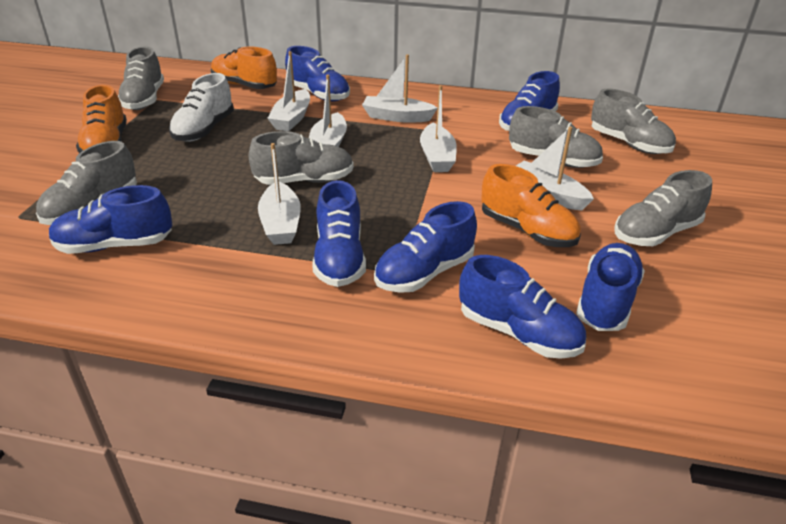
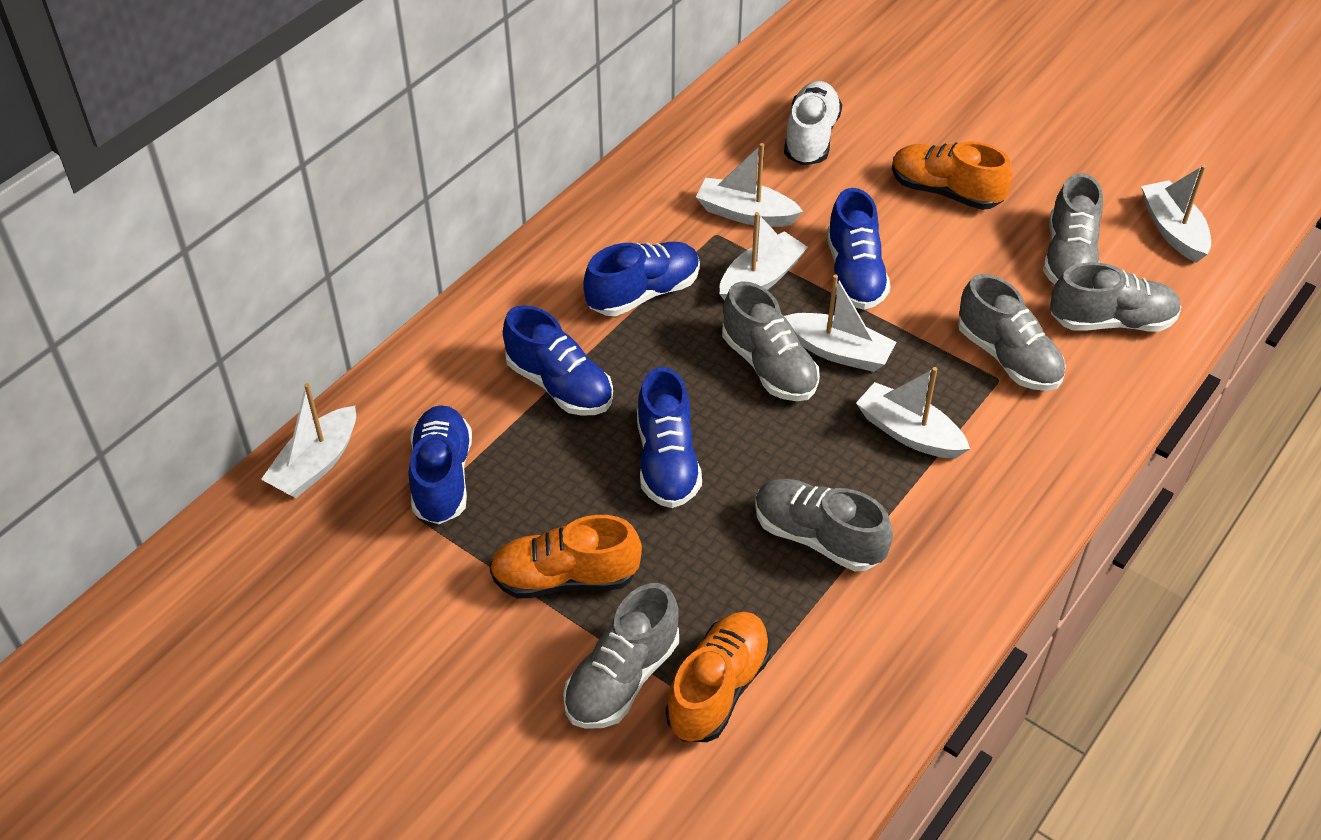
blue shoe: [49,185,172,254] [285,46,350,102] [312,180,366,287] [374,201,477,293] [459,255,586,359] [499,71,560,131] [576,243,645,331] = 7 -> [409,405,472,524] [503,305,613,416] [583,242,700,316] [637,367,702,508] [827,188,891,310] = 5

